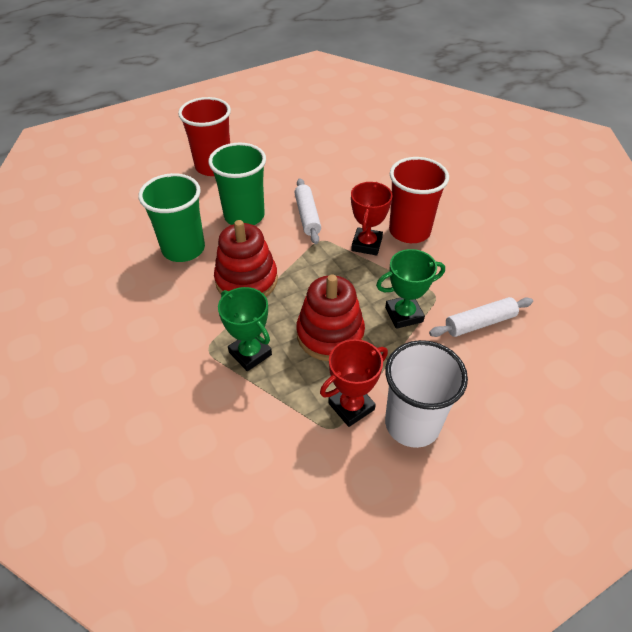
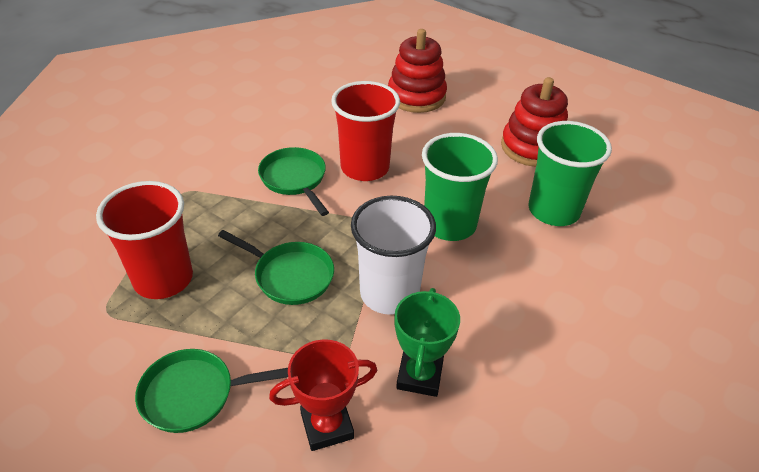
green pan: none = 0 -> [135,349,288,433] [218,230,334,305] [258,147,329,216] = 3
green trophy: [218,287,272,371] [376,249,445,329] = 2 -> [395,288,460,397] = 1
red trophy: [320,339,388,427] [351,182,392,256] = 2 -> [269,340,377,451] = 1
white rolling pin: [294,178,321,244] [429,297,533,337] = 2 -> none = 0

